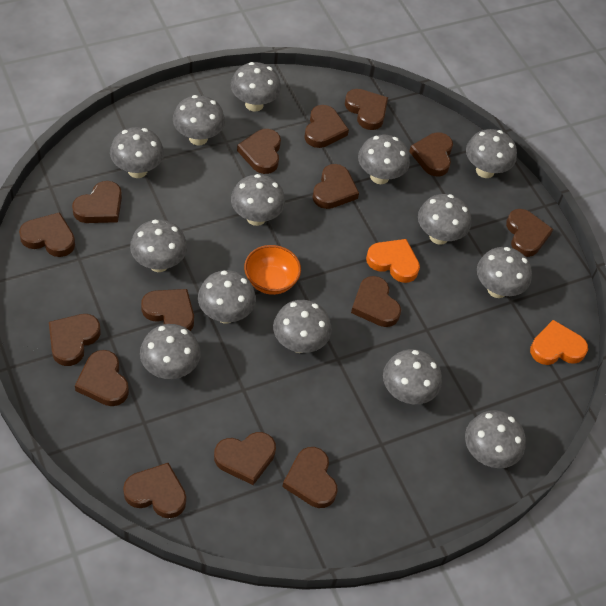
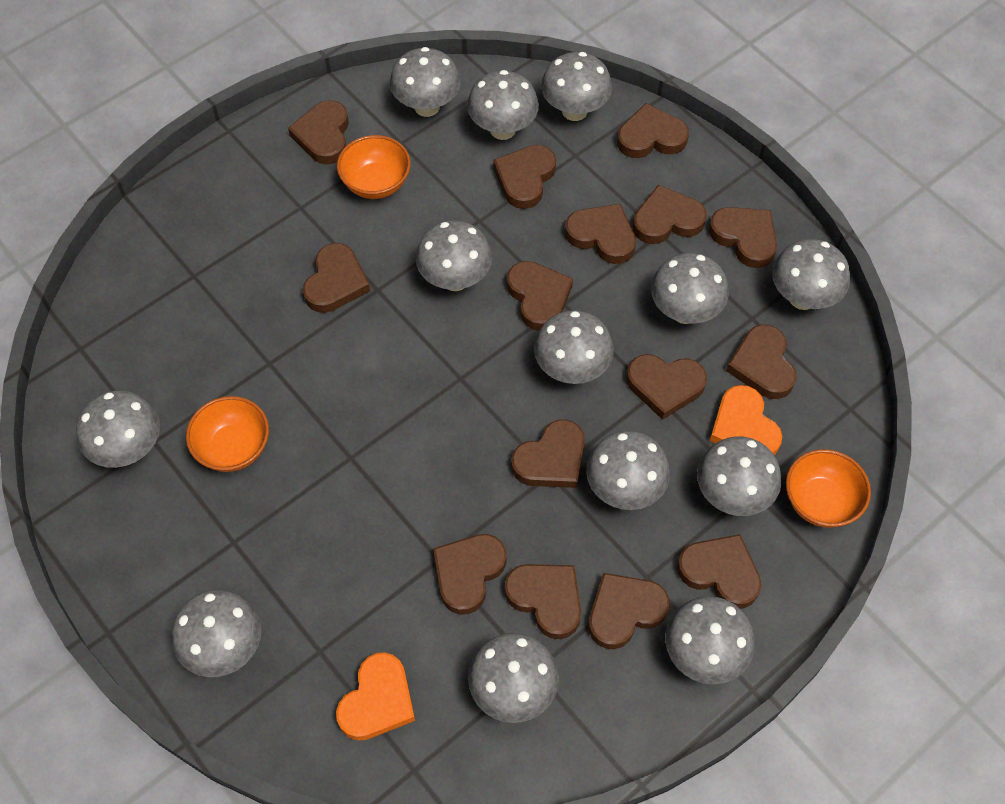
grey mushroom: [110,127,164,178] [130,220,187,272] [140,324,201,379] [173,95,225,145] [198,270,256,324] [231,62,281,112] [231,174,285,226] [273,300,332,353] [358,135,410,184] [383,349,442,404] [418,194,471,245] [465,410,526,468] [466,129,517,178] [477,247,532,298] = 14 -> [76,390,160,468] [172,590,261,677] [390,47,461,117] [416,220,492,291] [467,70,539,140] [468,633,559,723] [534,310,614,384] [541,52,612,121] [586,431,670,510] [651,253,729,324] [665,596,755,684] [697,436,782,516] [772,239,850,310] = 13
orange bowl: [244,245,301,295] = 1 -> [186,396,269,472] [337,135,411,199] [786,449,871,528] = 3

